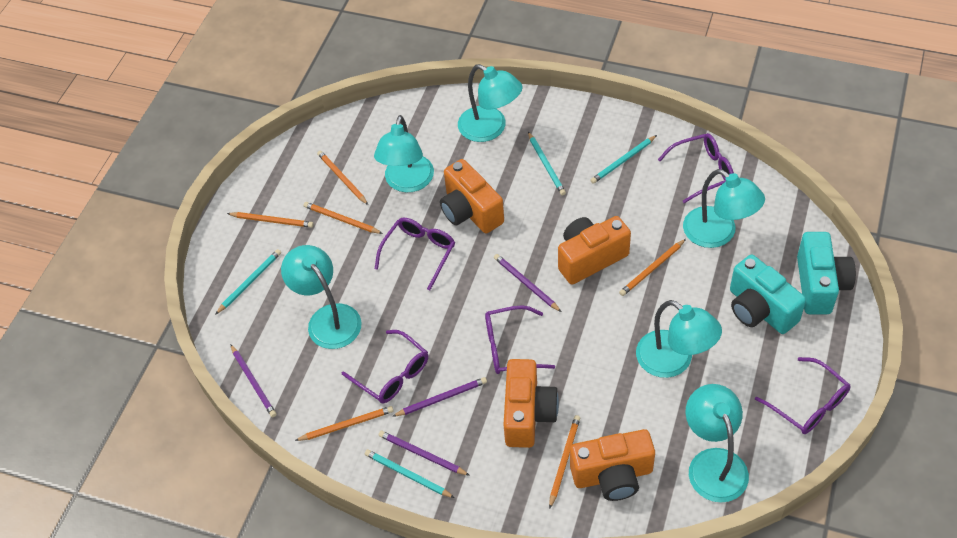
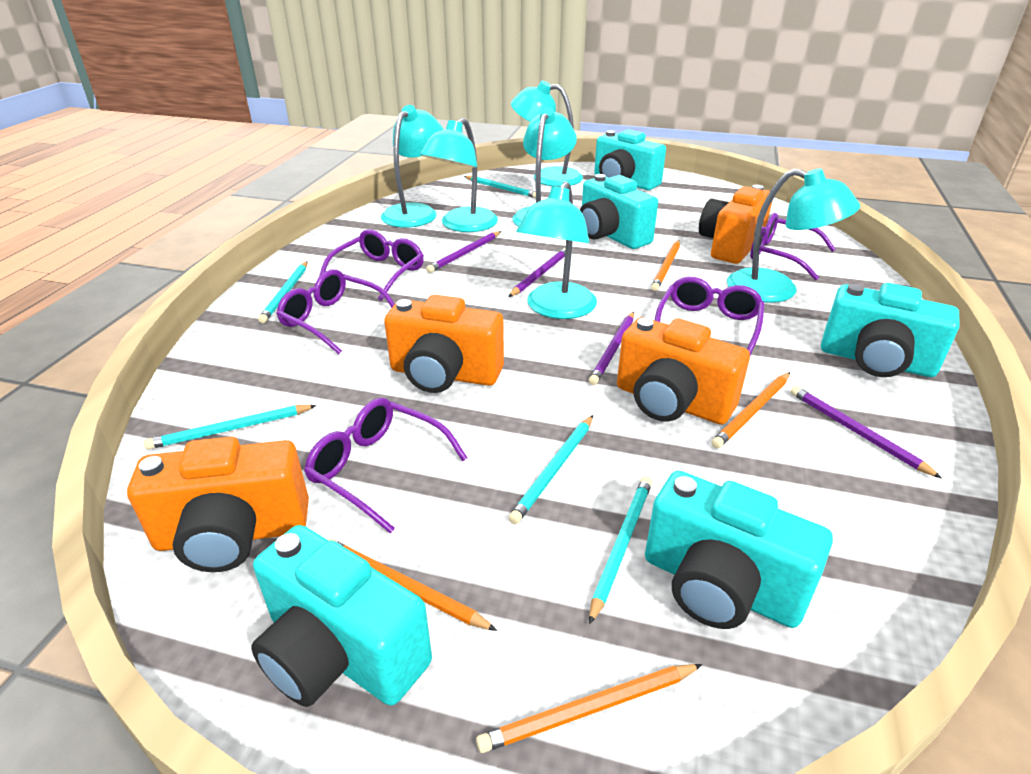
orange pencil: [227,212,314,228] [295,406,394,441] [304,202,383,234] [317,150,368,205] [549,415,580,509] [619,239,686,296] = 6 -> [327,539,497,631] [476,664,703,753] [651,240,680,291] [711,372,790,448] = 4
turquoise camera: [730,254,806,334] [797,232,856,314] = 2 -> [251,525,432,707] [580,174,658,249] [594,129,666,190] [645,471,833,629] [821,283,960,377] = 5
turquoise pencil: [215,249,281,315] [365,449,455,498] [528,132,566,196] [591,135,657,184] = 4 -> [144,405,317,450] [258,261,308,323] [464,176,536,198] [509,415,593,524] [589,476,652,625] = 5

